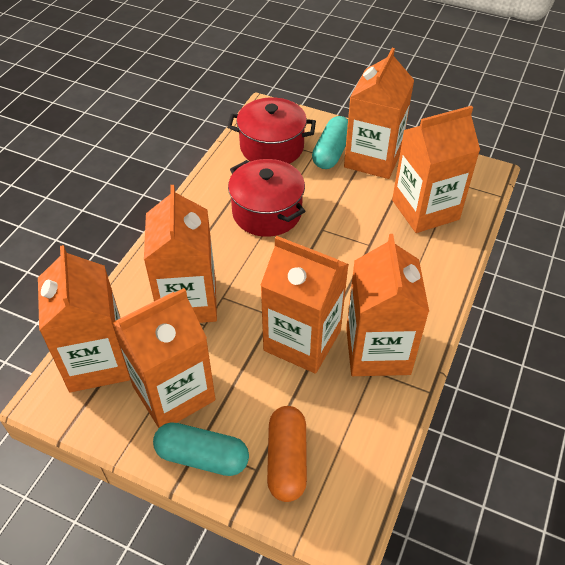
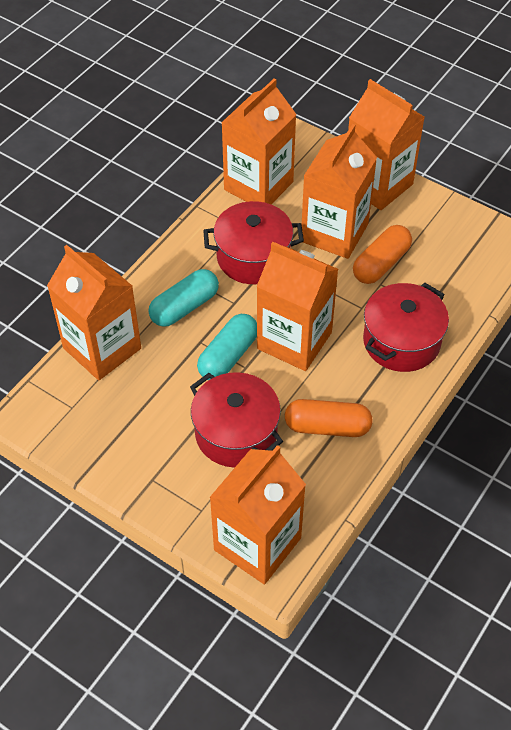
orange capsule: [267,406,307,502] = 1 -> [285,399,373,437] [353,225,412,284] = 2
orange carton: [38,245,130,392] [112,288,216,428] [144,185,217,323] [260,236,349,374] [344,48,414,179] [346,234,429,376] [392,106,480,233] = 7 -> [47,245,141,380] [209,445,306,584] [221,78,297,204] [256,242,338,371] [302,124,377,259] [348,79,425,210] = 6
red pot: [227,97,316,164] [228,159,305,237] = 2 -> [190,372,283,468] [203,201,304,284] [363,283,449,372] = 3

